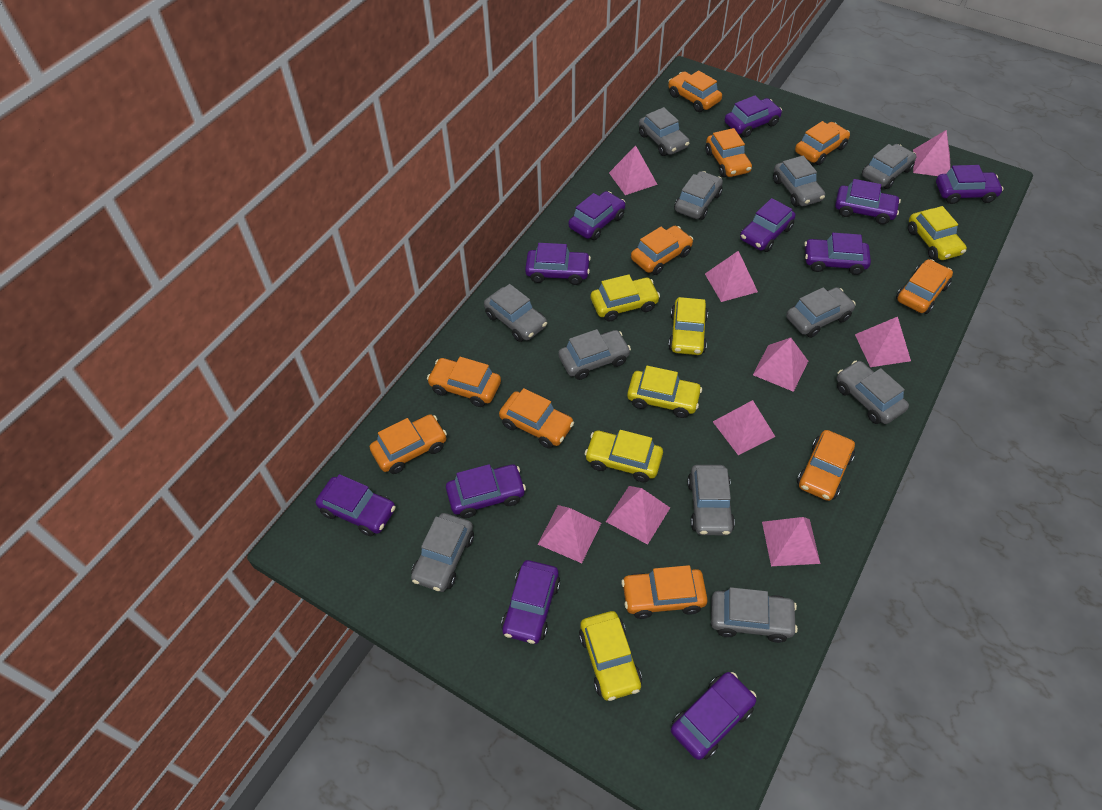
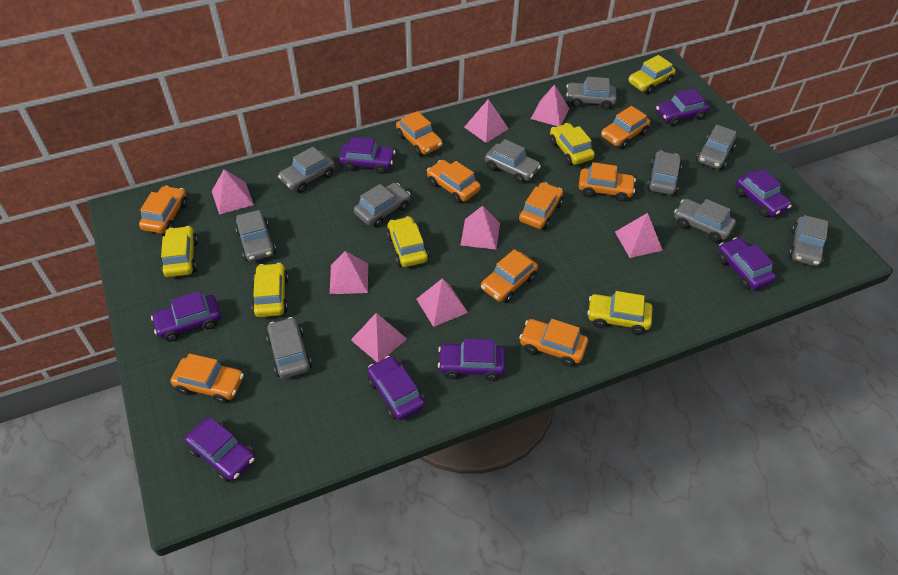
grey car: [411,513,474,592] [484,284,547,342] [558,329,631,380] [639,107,690,156] [674,171,723,220] [687,465,735,535] [711,587,798,643] [773,156,825,207] [786,287,856,338] [837,361,909,424] [862,144,917,189] = 11 -> [235,210,276,262] [266,317,312,379] [278,147,335,193] [354,183,411,227] [485,139,541,184] [566,77,617,110] [647,151,682,195] [674,199,736,242] [696,125,736,170] [788,215,828,266] = 10
orange car: [370,414,447,474] [427,357,501,407] [499,388,574,448] [621,565,708,619] [631,226,693,275] [668,70,722,112] [705,128,752,177] [795,121,850,165] [797,430,855,501] [896,259,953,314] = 10 -> [139,186,188,234] [170,354,244,404] [396,111,442,156] [427,160,481,203] [481,249,538,303] [518,182,563,229] [519,319,588,366] [579,162,636,202] [601,106,650,149] = 9
pink pyramid: [538,505,601,563] [606,486,670,545] [609,145,658,195] [705,251,758,302] [713,400,775,455] [753,338,808,392] [762,517,820,566] [855,317,911,367] [913,130,951,176] = 9 -> [212,169,254,215] [330,251,368,294] [351,313,407,363] [416,278,468,327] [460,206,500,250] [464,99,509,143] [531,84,570,126] [615,213,663,258] = 8
purple car: [316,474,396,536] [446,464,526,518] [501,560,560,644] [525,243,591,285] [568,191,625,240] [671,672,756,760] [725,95,782,137] [740,198,796,252] [804,233,871,275] [835,179,901,225] [936,165,1004,204] = 11 -> [151,291,221,342] [185,418,255,482] [339,137,395,174] [367,356,425,420] [438,339,505,381] [656,89,709,126] [718,237,776,290] [735,169,792,217] = 8

